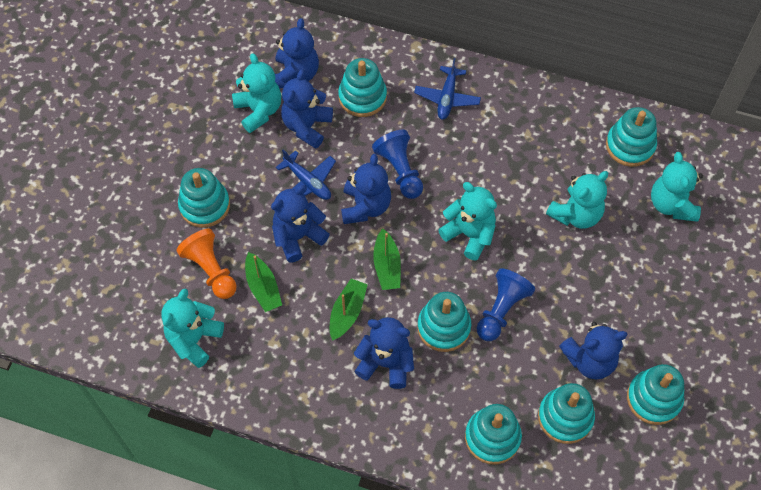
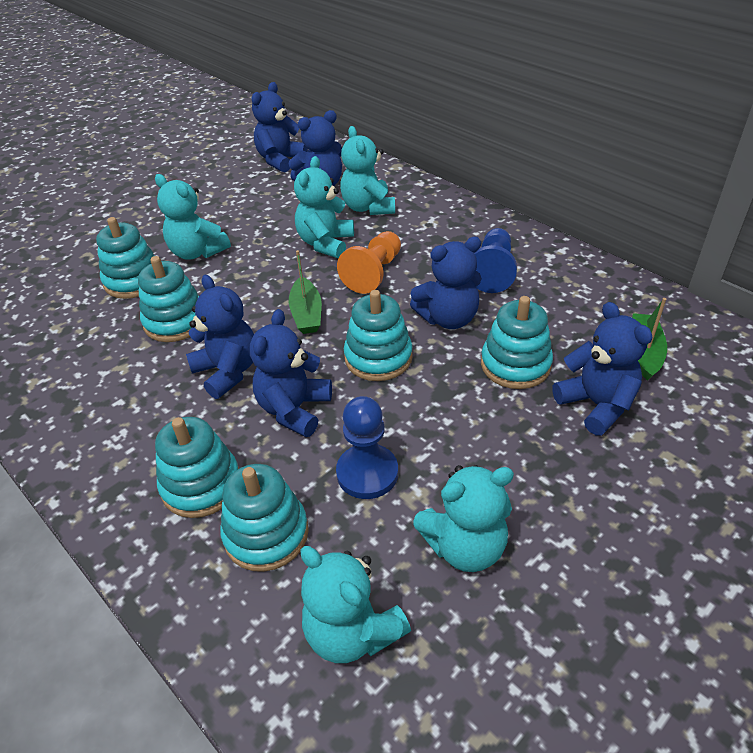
blue plane: [276,149,336,200] [414,58,481,120] = 2 -> none = 0
green boat: [245,252,282,312] [330,279,368,341] [373,229,401,290] = 3 -> [289,250,322,334] [632,298,667,381] = 2
turquoise stacking toy: [178,168,230,228] [338,58,387,117] [417,292,471,352] [465,404,522,465] [538,383,595,444] [606,107,657,167] [627,364,684,425] = 7 -> [96,217,154,299] [138,256,199,342] [155,417,239,518] [220,464,309,572] [344,290,413,381] [481,296,553,389] = 6

